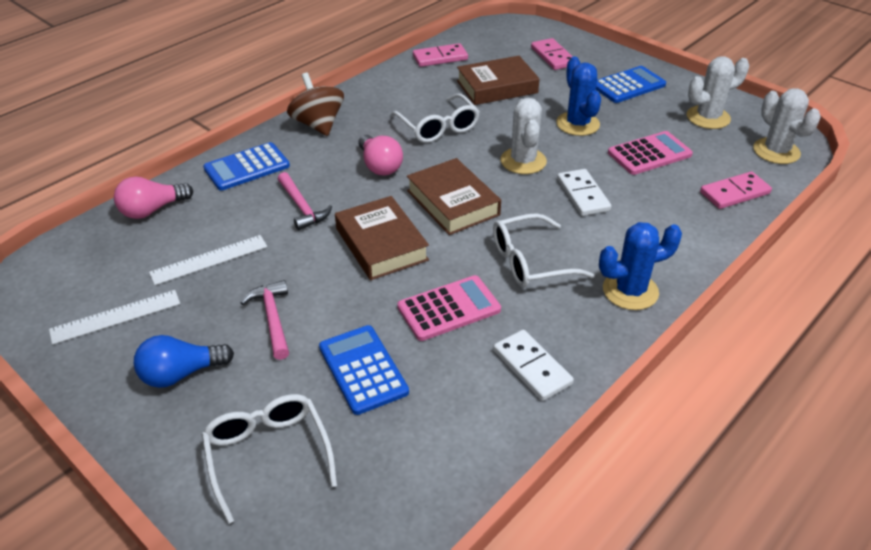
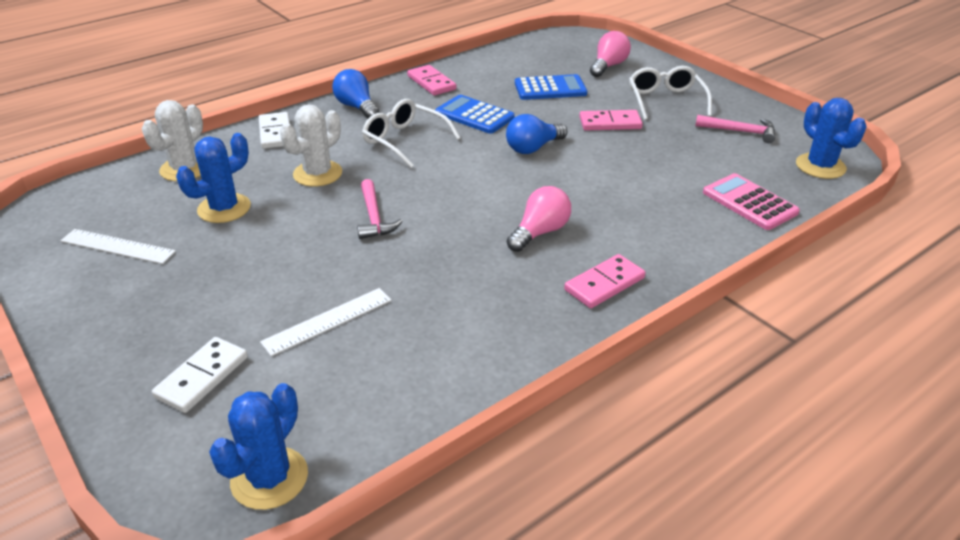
blue cactus: [556,56,601,136] [599,222,682,310] = 2 -> [176,133,251,223] [209,383,308,510] [796,98,867,179] = 3
blue calculator: [203,142,290,191] [319,325,409,415] [596,66,666,103] = 3 -> [435,95,515,134] [515,74,587,100] = 2
blue light bulb: [134,335,234,388] = 1 -> [332,69,379,119] [506,114,568,154] = 2
brown book: [335,196,429,280] [407,158,501,235] [457,56,540,105] = 3 -> none = 0
brown spinning top: [287,73,344,136] = 1 -> none = 0
pink calculator: [397,275,501,341] [608,131,693,175] = 2 -> [703,173,800,230] = 1
white cactus: [501,98,547,174] [687,56,749,129] [753,88,821,164] = 3 -> [142,100,203,181] [280,104,342,187] = 2
white glasses: [202,394,337,524] [390,93,480,143] [493,213,595,288] = 3 -> [362,99,461,168] [629,66,712,120] = 2

